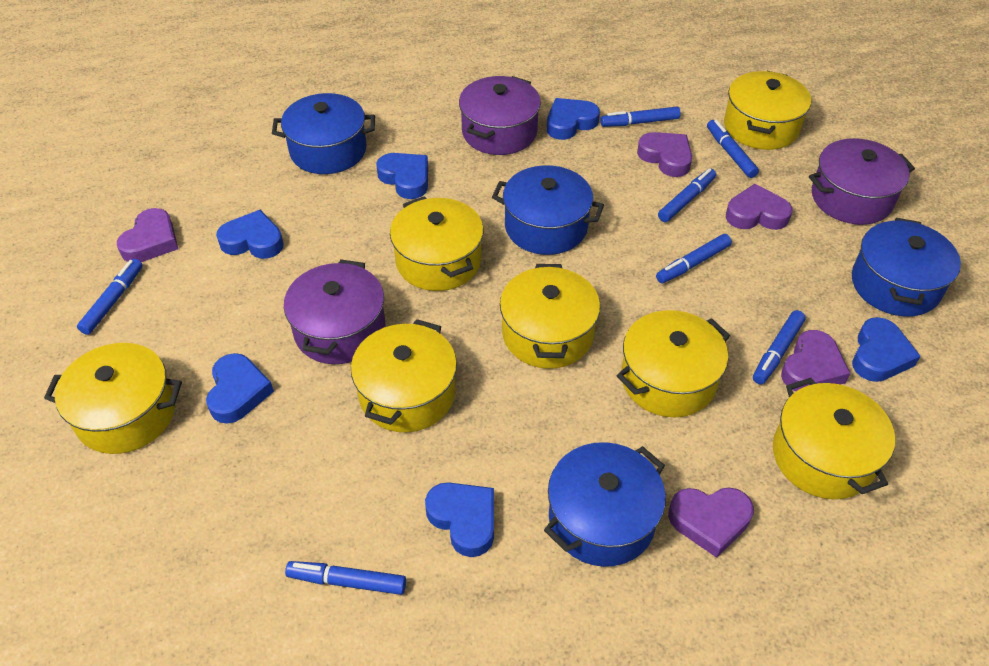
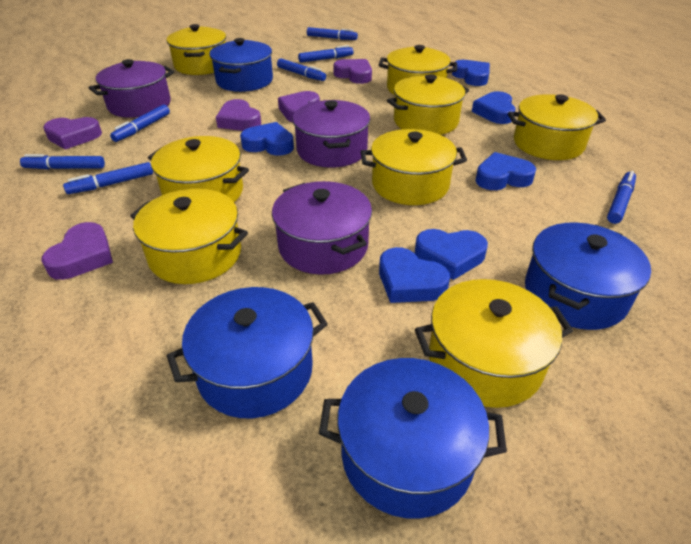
yellow pot: [44,343,182,454] [351,319,457,432] [390,196,484,291] [500,264,600,369] [617,310,730,417] [724,71,811,150] [773,378,895,499] = 7 -> [130,189,248,284] [148,136,249,202] [167,24,226,75] [361,129,467,205] [379,45,457,95] [387,74,469,135] [415,279,573,408] [508,94,606,160] = 8

